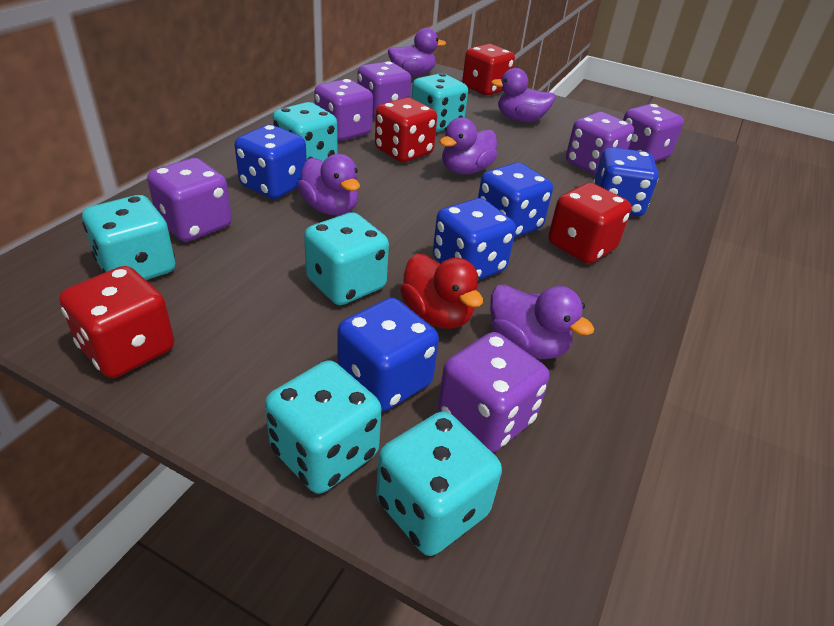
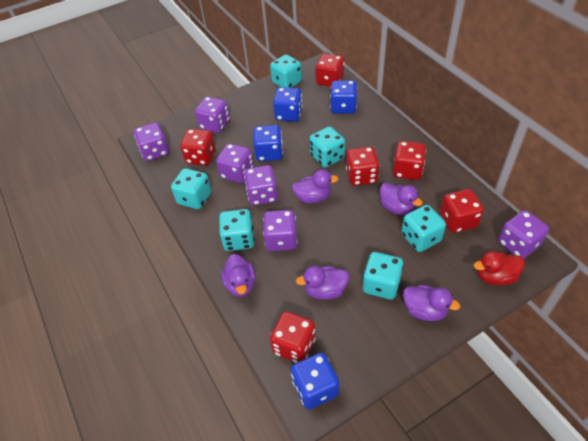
blue dice: [235,125,307,199] [337,298,439,412] [433,198,516,279] [478,163,553,238] [593,147,659,216] = 5 -> [253,125,283,161] [273,87,302,121] [291,352,339,410] [330,80,357,114] = 4
red dice: [59,266,174,378] [375,97,437,162] [462,44,515,96] [548,183,631,264] = 4 -> [180,129,215,165] [270,311,316,363] [316,54,344,87] [346,147,380,186] [393,141,426,180] [440,189,484,233] = 6

